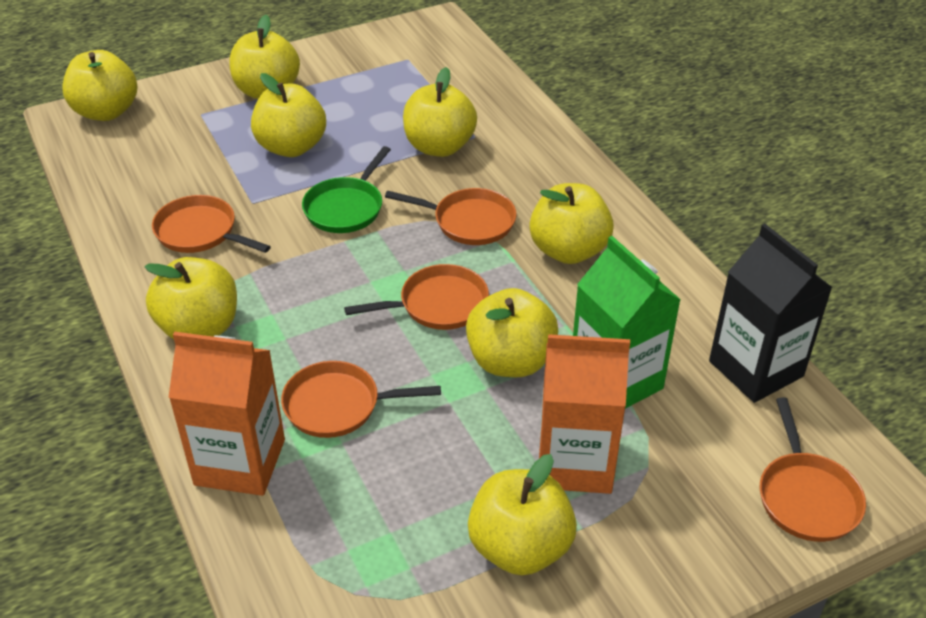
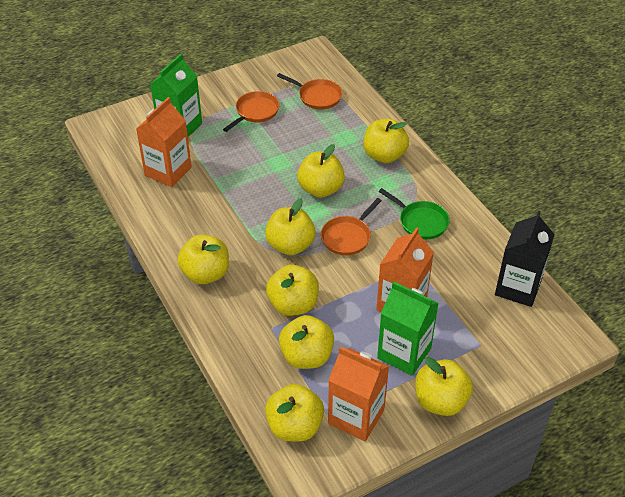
green carton: [573,236,681,409] = 1 -> [150,54,202,137] [377,281,439,376] = 2
orange carton: [168,332,285,496] [539,334,630,494] = 2 -> [136,97,192,187] [328,346,389,441] [376,227,434,312] = 3
orange pan: [152,195,271,253] [281,361,441,438] [344,264,489,330] [385,188,516,245] [760,397,866,542] = 5 -> [223,91,280,132] [277,73,342,110] [321,198,382,255] = 3

